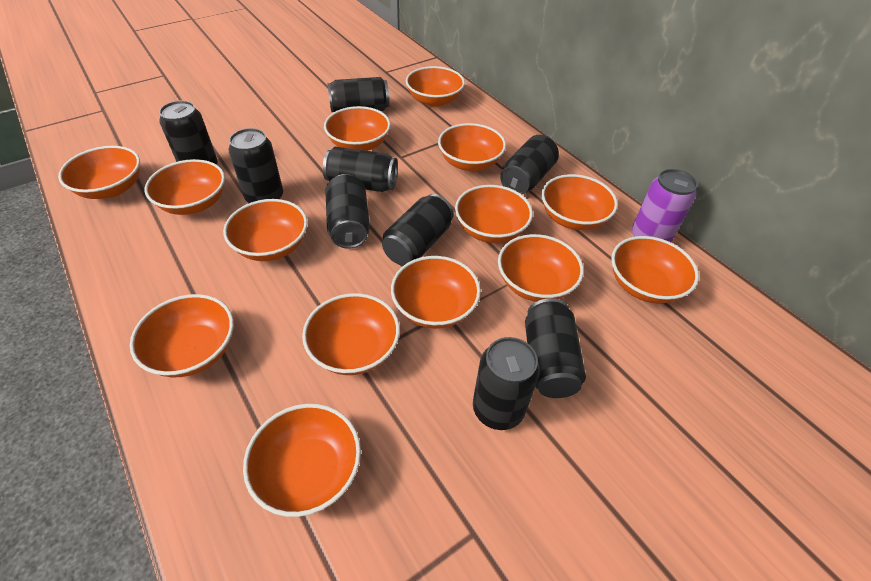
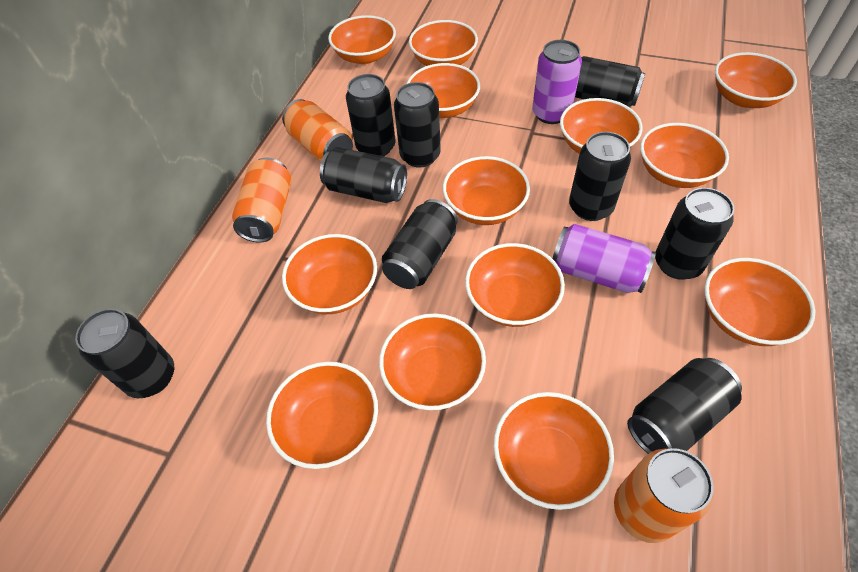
orange bowl: [58,146,140,199] [130,294,234,377] [145,159,225,215] [223,199,308,261] [243,404,361,517] [302,293,400,375] [324,106,391,151] [391,256,481,329] [406,66,465,107] [438,123,506,171] [455,185,533,243] [498,234,584,302] [541,174,618,230] [611,236,699,304] = 14 -> [266,362,378,469] [282,234,377,314] [328,15,396,64] [379,313,486,410] [407,63,480,118] [409,20,478,66] [443,156,530,225] [465,243,565,327] [494,392,614,510] [560,98,643,154] [640,123,729,188] [705,258,815,346] [715,52,797,108] = 13
orange can: none = 0 -> [232,158,292,243] [282,99,353,162] [614,448,714,543] = 3
purple can: [632,169,697,242] = 1 -> [532,40,582,124] [553,224,656,293] = 2

